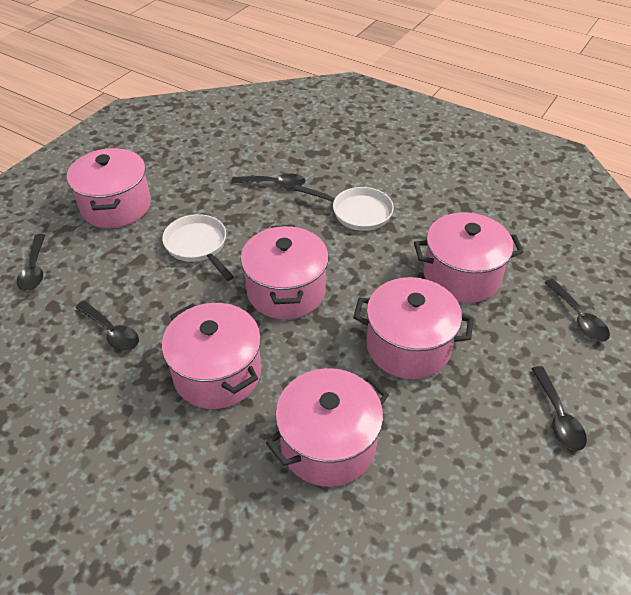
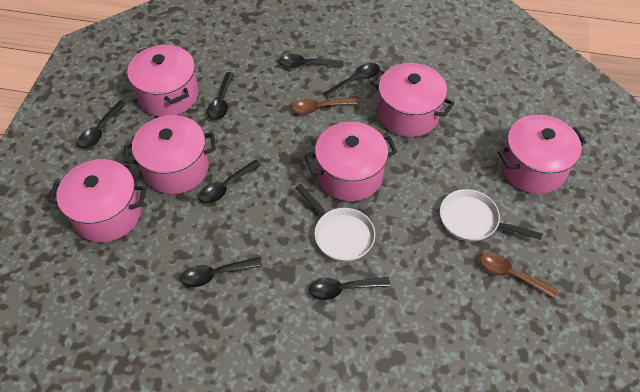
black spoon: [17,234,45,291] [75,301,139,351] [231,173,306,188] [531,366,587,451] [544,279,610,342] = 5 -> [78,100,126,149] [181,257,262,287] [199,160,261,204] [207,72,234,120] [279,54,343,68] [309,277,390,300] [323,63,380,99] = 7
brown spoon: none = 0 -> [292,98,359,115] [480,252,558,299] = 2

